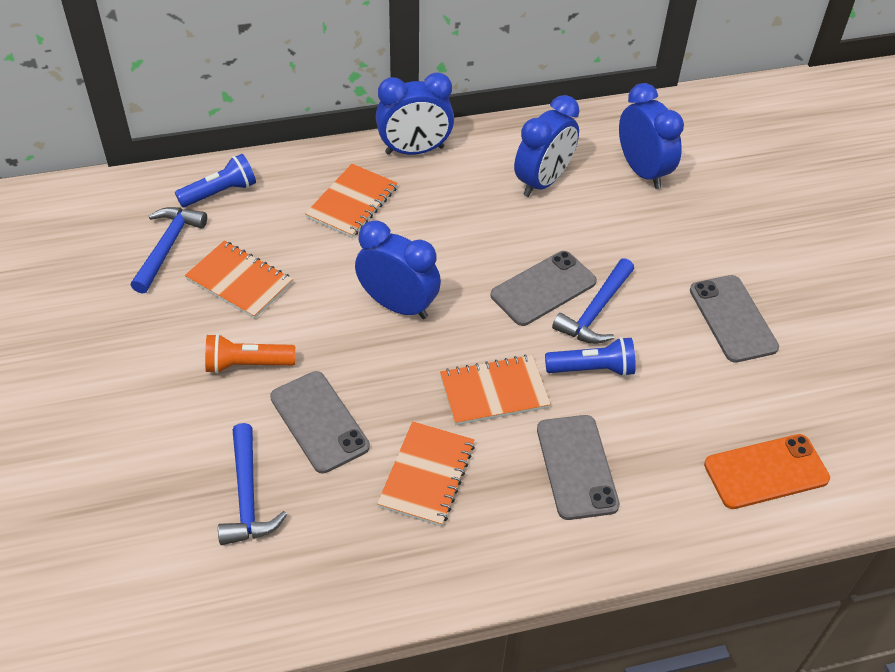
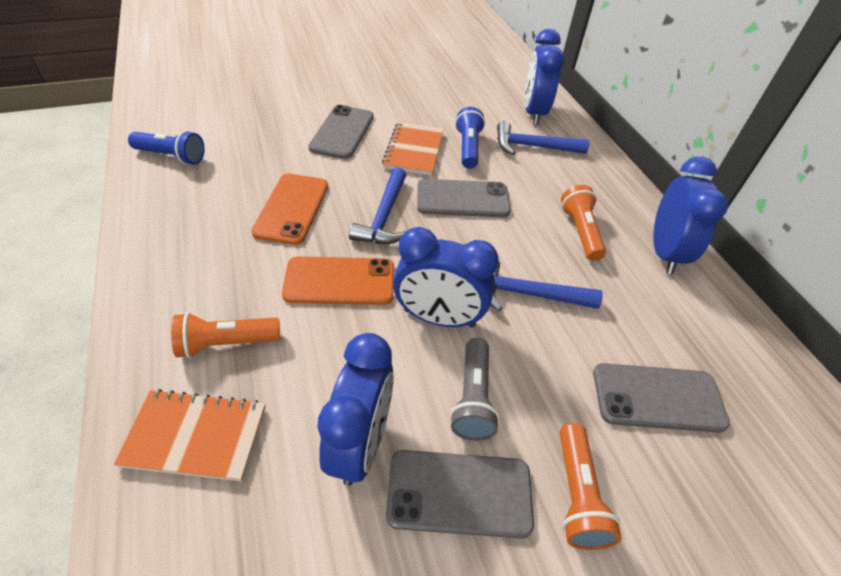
grey flashlight: none = 0 -> [450,338,500,441] = 1
orange flashlight: [205,334,295,374] = 1 -> [171,312,280,358] [559,423,622,550] [561,185,606,261] = 3
orange notebook: [185,241,293,319] [305,164,398,238] [377,421,475,527] [440,355,551,425] = 4 -> [114,389,266,482] [382,122,444,176] = 2
orange phone: [704,434,830,509] = 1 -> [251,174,328,245] [282,256,394,305] = 2

